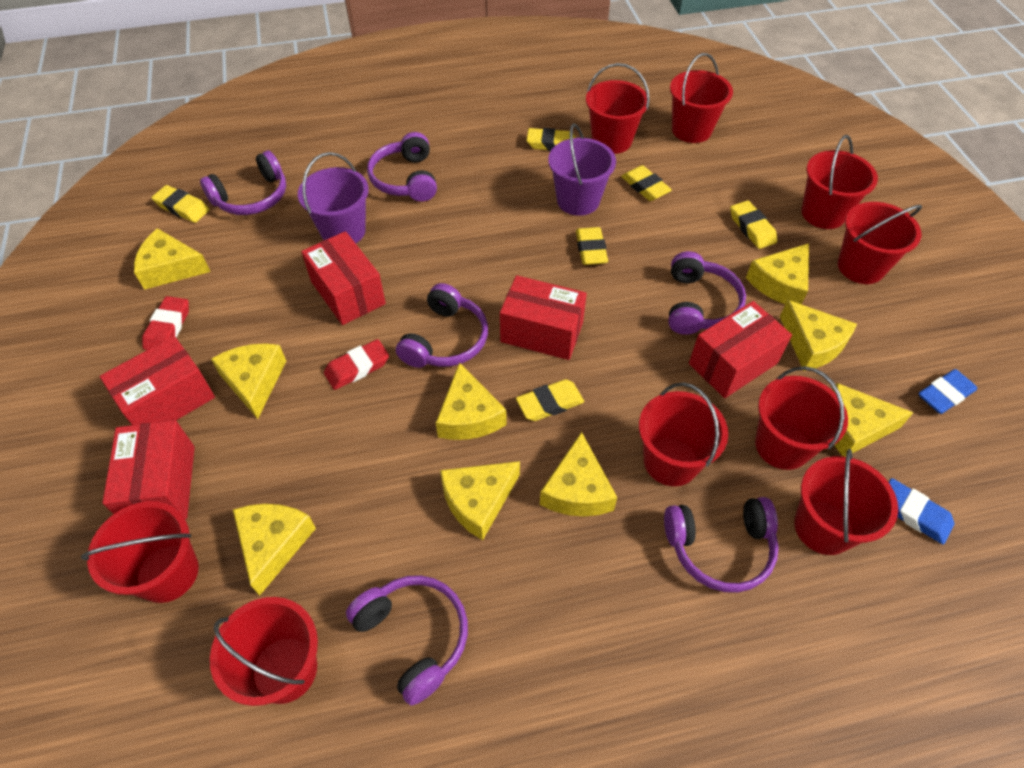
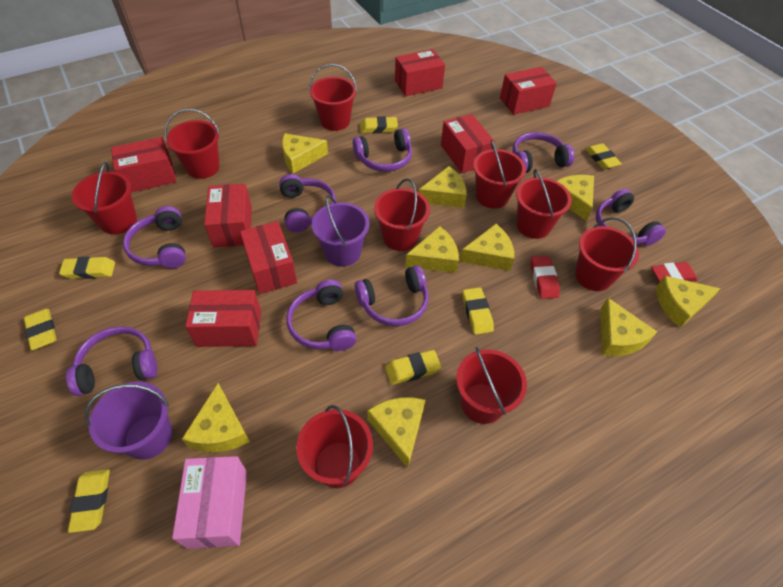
blue eraser: [889,478,954,544] [918,369,977,414] = 2 -> none = 0
pink box: none = 0 -> [172,456,247,549] = 1
purple headphones: [200,151,286,215] [346,575,468,706] [367,132,437,202] [396,283,488,368] [664,497,779,593] [668,251,746,335] = 6 -> [66,326,157,396] [123,206,186,268] [279,174,336,232] [286,279,357,351] [353,128,412,172] [355,265,428,326] [513,132,574,173] [596,189,666,246] = 8
red box: [100,336,215,425] [102,420,195,519] [301,231,386,325] [500,275,587,360] [689,301,792,398] = 5 -> [111,137,177,193] [185,290,261,347] [204,184,252,248] [240,221,297,294] [395,49,445,96] [441,114,495,173] [500,67,557,115] = 7
yellow eraser: [151,185,210,223] [516,379,584,421] [527,128,576,151] [576,227,608,265] [621,165,672,201] [730,200,777,249] = 6 -> [24,309,57,350] [59,256,115,279] [68,469,110,533] [360,116,398,133] [385,350,441,385] [462,287,494,335] [585,143,622,169] = 7

